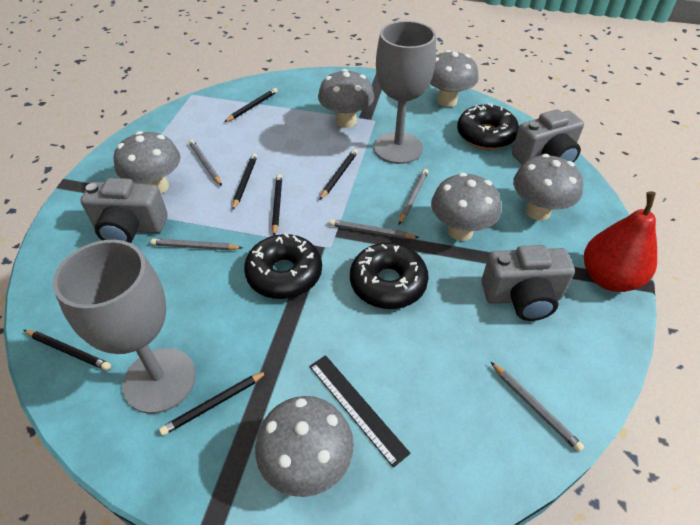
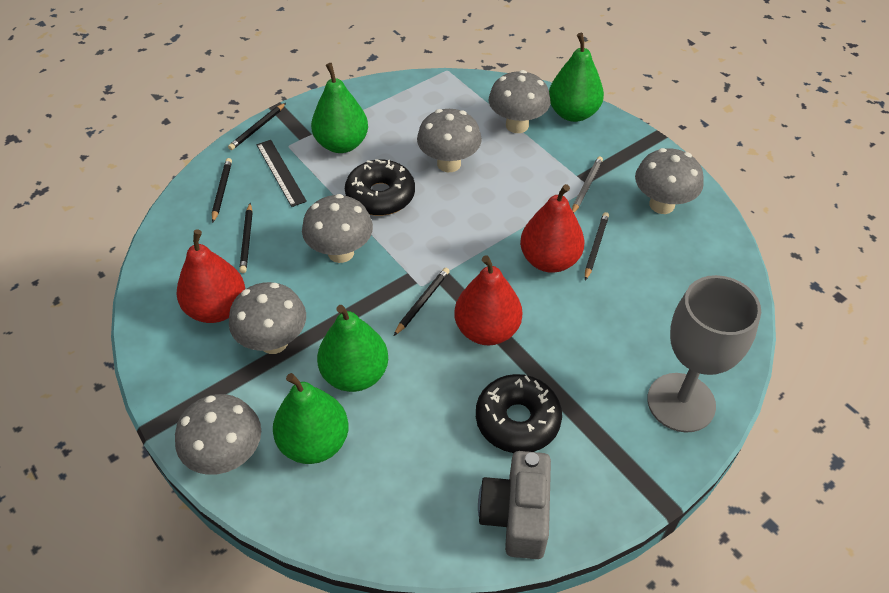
black donut: [244,233,322,299] [350,243,429,309] [457,103,519,150] = 3 -> [345,159,415,216] [476,374,562,453] = 2
black pencil: [24,330,111,371] [159,371,268,436] [224,88,278,122] [232,153,257,210] [272,174,282,236] [320,149,358,200] = 6 -> [212,158,232,223] [228,103,286,150] [239,203,253,273] [394,268,450,336] [585,212,609,281] = 5
green pear: none = 0 -> [273,373,349,464] [311,63,368,153] [317,305,388,392] [549,33,604,122] = 4
grey camera: [80,178,168,243] [481,245,575,321] [512,109,584,165] = 3 -> [478,451,551,559] = 1
grey goblet: [53,240,196,414] [374,21,436,164] = 2 -> [647,275,761,432] = 1
grey pencil: [151,238,243,250] [189,140,222,186] [329,219,419,239] [399,169,428,225] [491,362,584,452] = 5 -> [572,156,603,213] = 1
red pear: [584,191,657,292] = 1 -> [177,229,245,323] [454,255,522,345] [520,184,585,273] = 3

